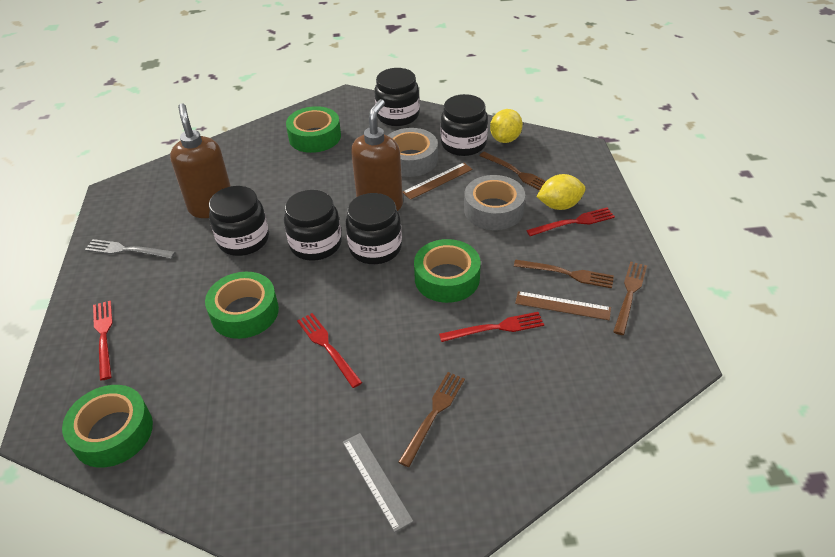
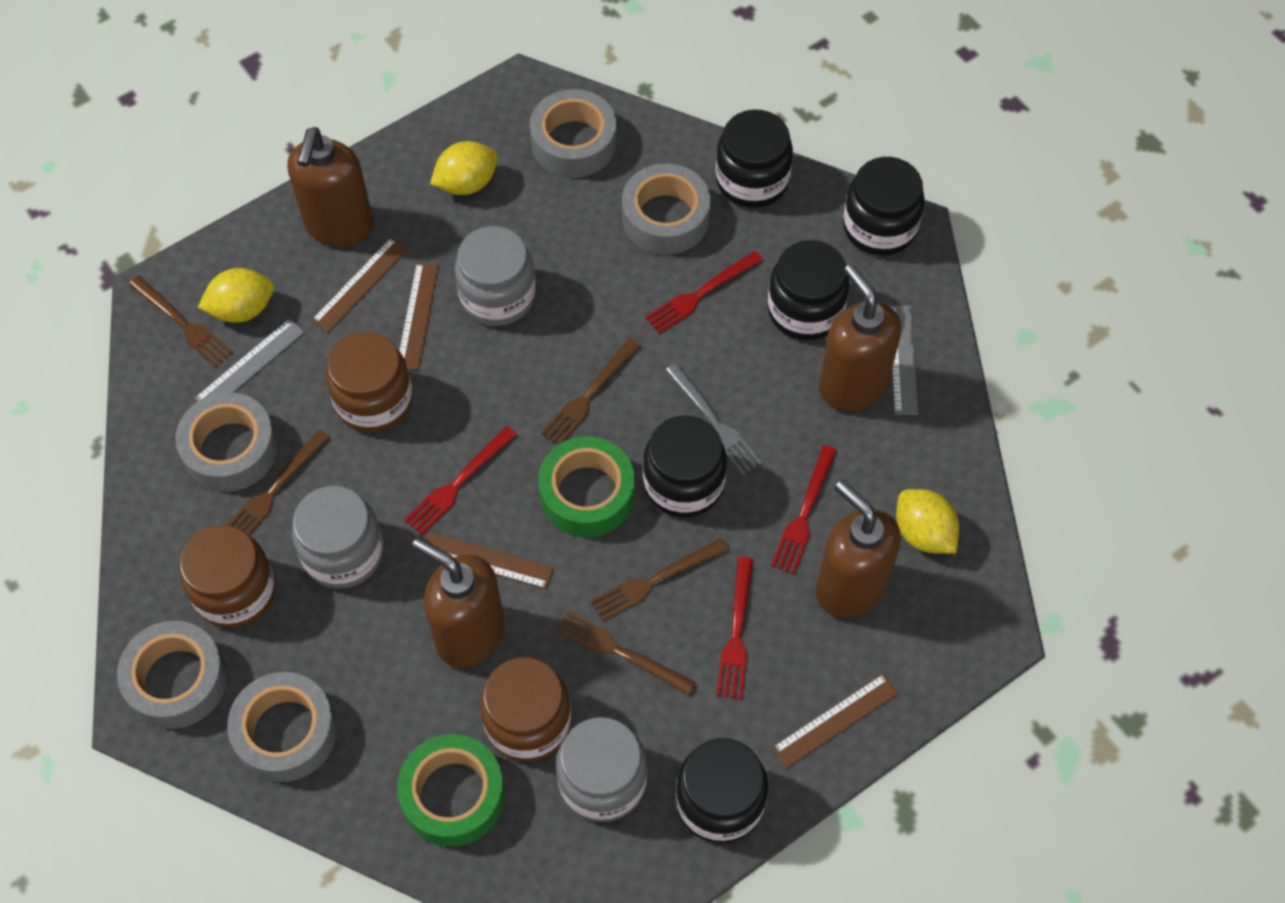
brown fork: [398,372,465,467] [479,152,546,190] [514,259,614,288] [613,261,647,335] = 4 -> [128,276,233,367] [227,430,330,535] [541,338,641,445] [555,611,696,696] [591,538,728,621] = 5
brown jar: none = 0 -> [180,525,276,628] [326,332,413,433] [480,657,571,761] = 3
brown ruler: [403,163,472,200] [515,291,611,320] = 2 -> [312,237,408,332] [399,263,439,370] [425,532,554,589] [772,674,899,768] = 4
brown soap dispenser: [170,103,231,218] [351,99,403,211] = 2 -> [287,127,374,247] [412,538,505,668] [816,480,901,618] [819,264,901,411] = 4
green tape: [62,385,153,468] [205,272,279,339] [286,106,341,153] [414,239,481,303] = 4 -> [397,734,505,847] [538,436,635,537] = 2
grey jar: none = 0 -> [292,486,383,589] [455,226,536,326] [556,717,647,822] = 3
grey ruler: [343,433,414,532] = 1 -> [195,319,304,401] [888,305,918,415] = 2
grey tape: [387,128,438,177] [464,175,525,230] = 2 -> [117,621,227,729] [175,392,278,492] [227,672,337,782] [530,89,617,178] [622,164,711,255] = 5
yellow lemon: [490,109,523,143] [536,174,586,210] = 2 -> [198,268,274,323] [430,141,498,195] [896,489,959,554] = 3

